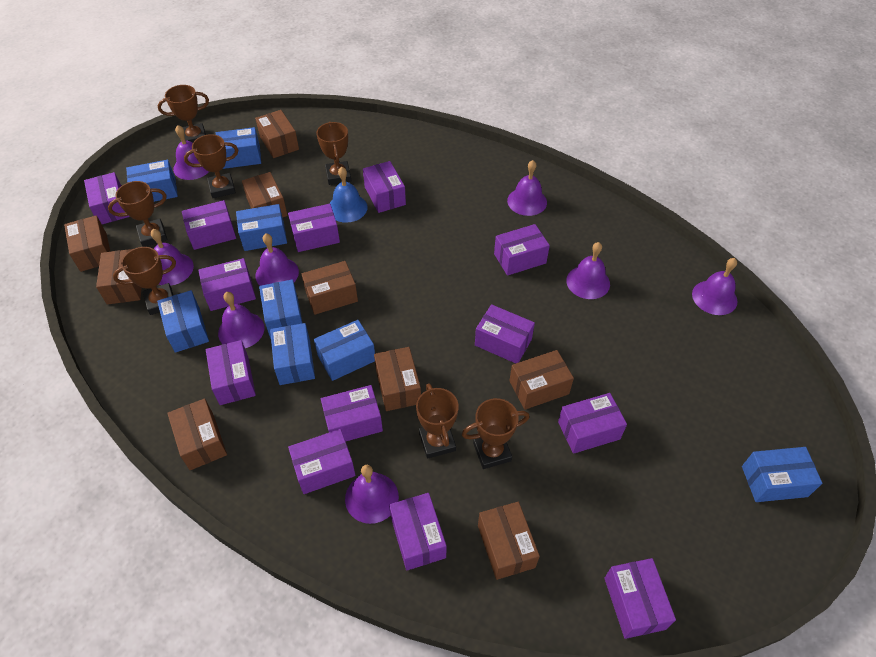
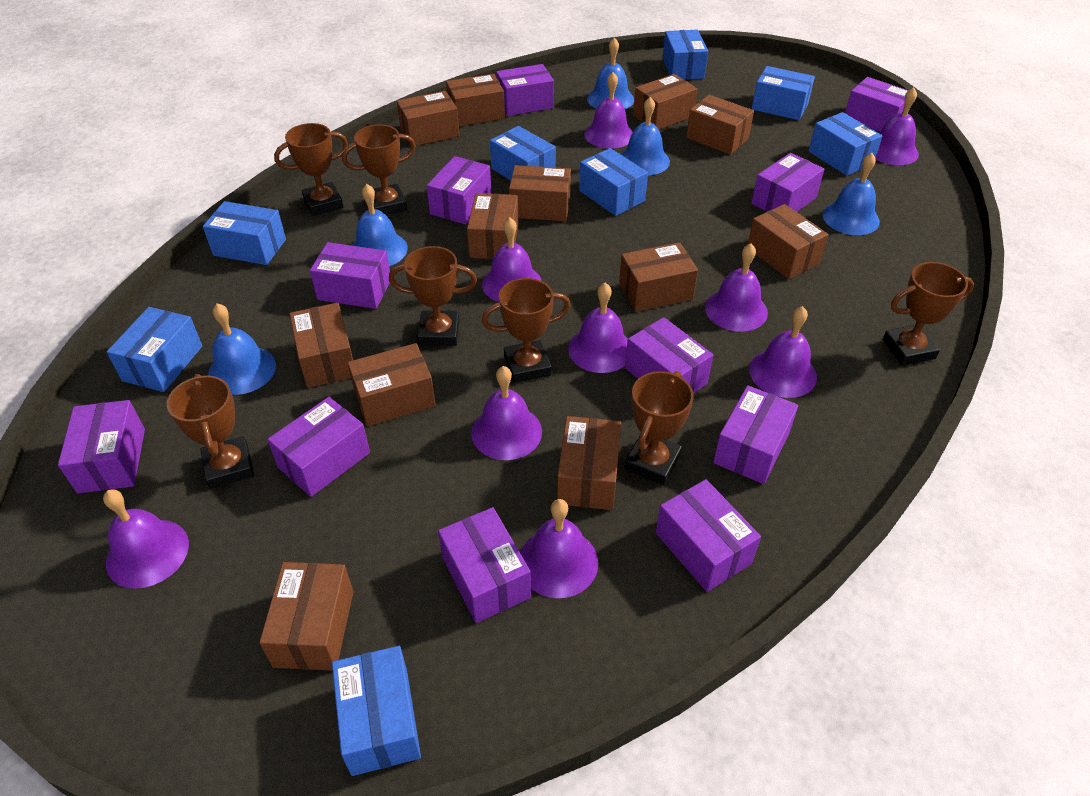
blue bell: [329,167,368,223] = 1 -> [208,303,276,395] [352,184,408,266] [587,37,634,109] [621,97,670,175] [823,153,880,235] = 5
brown box: [64,215,110,272] [96,249,141,305] [167,398,227,470] [242,172,288,217] [255,110,299,158] [301,261,358,315] [374,347,421,411] [478,502,540,580] [509,350,574,410] = 9 -> [259,562,354,671] [289,303,353,388] [348,343,436,426] [397,91,459,147] [446,74,505,126] [467,193,519,259] [509,165,571,221] [557,416,621,510] [619,242,698,312] [633,74,697,130] [686,95,754,155] [747,204,828,279] = 12
purple bell: [151,229,194,286] [173,125,209,180] [218,292,265,348] [255,234,299,286] [345,465,399,524] [507,160,547,216] [566,242,610,299] [692,258,738,315] = 8 -> [103,490,189,589] [471,366,542,460] [482,217,542,302] [520,499,598,598] [568,283,628,373] [584,72,633,149] [705,243,768,332] [749,306,817,398] [876,87,919,165] = 9
purple box: [84,172,130,224] [182,200,236,250] [198,258,256,311] [206,340,256,405] [288,204,340,252] [288,429,355,494] [321,385,383,442] [363,161,406,213] [389,493,447,570] [475,304,535,363] [494,224,550,276] [558,393,627,454] [604,558,676,639] = 13 -> [58,400,145,493] [267,397,370,497] [310,242,390,309] [427,156,492,224] [438,507,531,623] [496,64,554,116] [625,317,713,393] [656,479,761,592] [713,385,798,484] [751,153,824,212] [845,77,908,132] = 11

